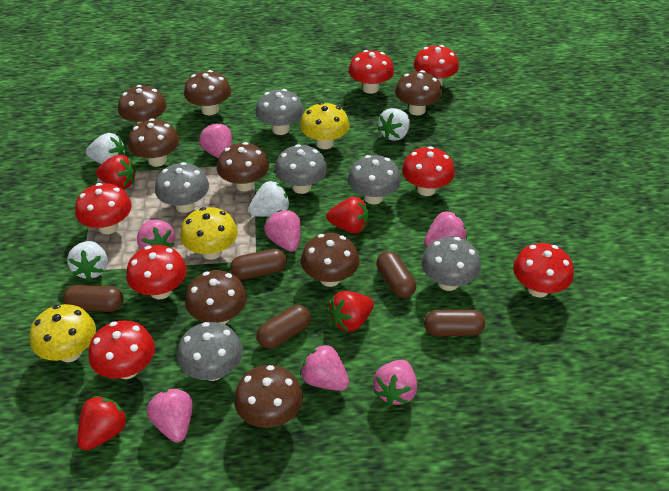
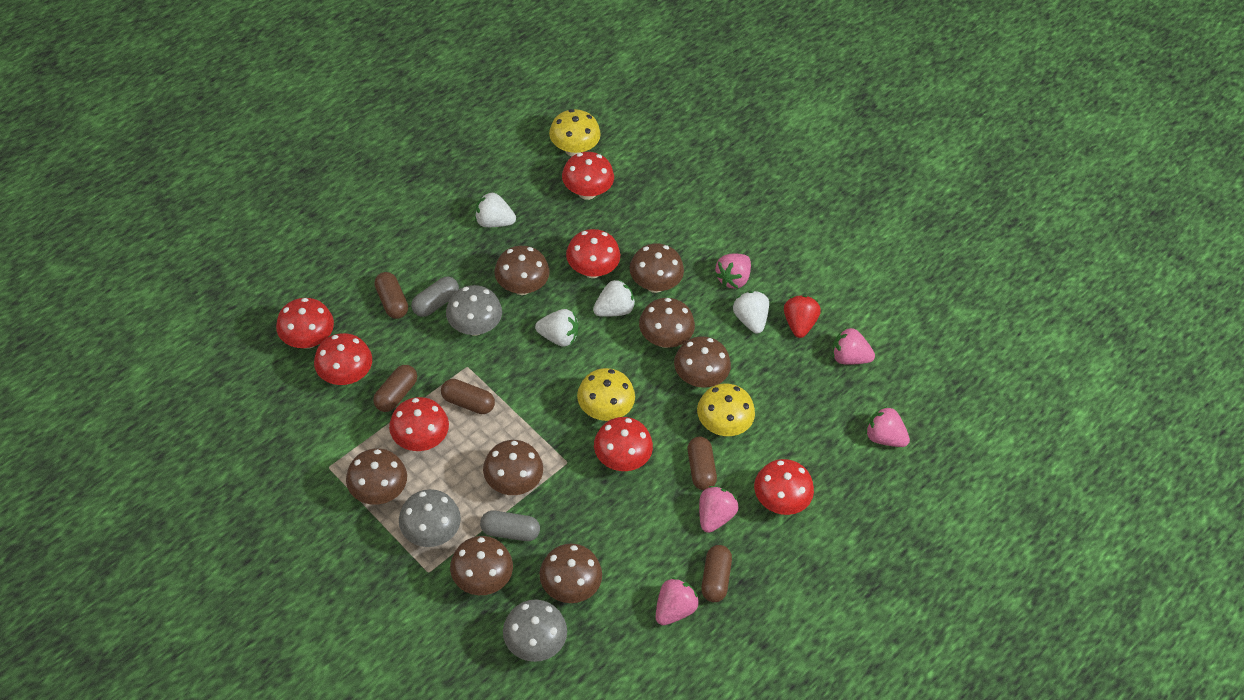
grey capsule: none = 0 -> [411,277,459,317] [480,511,540,541] = 2
grey mushroom: [155,162,209,213] [177,322,243,381] [255,89,304,135] [275,144,327,194] [348,155,401,204] [421,237,481,291] = 6 -> [399,489,461,547] [446,285,502,336] [503,600,567,662] = 3
pink strawberry: [137,220,175,250] [147,388,193,442] [199,123,232,158] [264,210,301,252] [300,344,349,391] [373,360,417,406] [424,211,467,247] = 7 -> [656,578,699,625] [699,486,739,533] [714,253,751,289] [832,327,875,365] [866,406,910,447] = 5
red strawberry: [78,396,128,450] [96,155,136,190] [326,197,369,234] [328,291,374,332] = 4 -> [784,295,821,338] = 1

